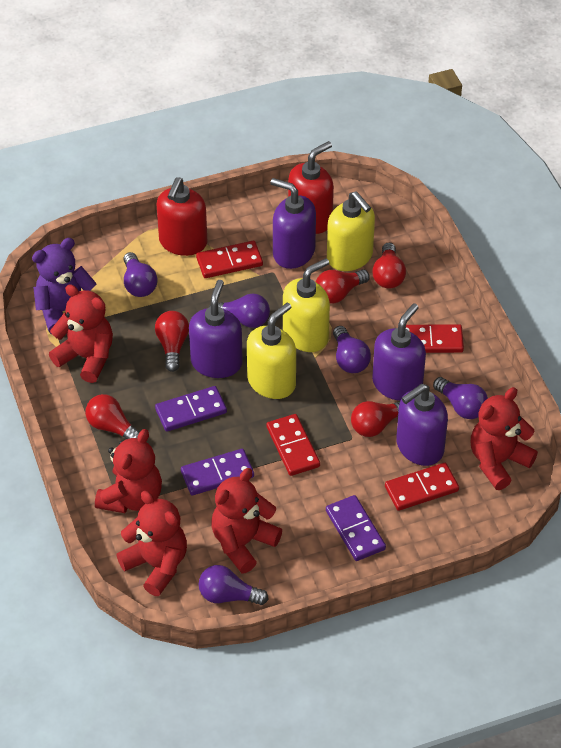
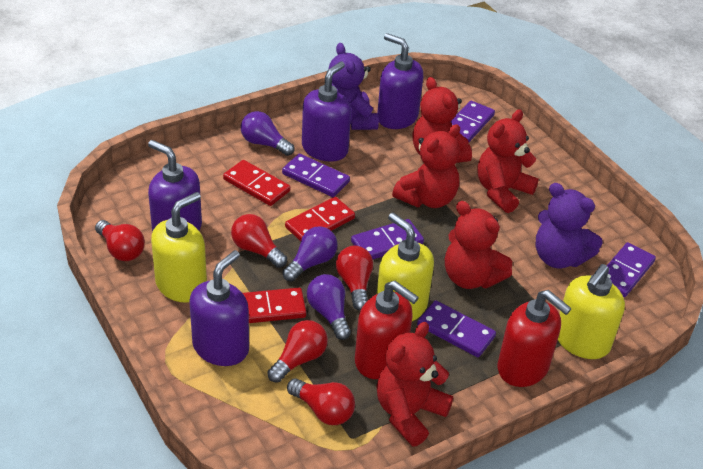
purple domino: [155,386,227,432] [181,449,254,495] [326,495,386,561] = 3 -> [282,154,350,197] [351,219,424,259] [417,301,496,357] [450,101,495,142] [607,242,656,297] = 5
purple light bulb: [123,252,157,297] [199,565,269,605] [209,294,270,328] [333,326,371,373] [433,377,488,419] = 5 -> [241,111,295,156] [283,226,338,282] [307,274,351,340] = 3
purple teddy bear: [32,238,97,334] = 1 -> [328,43,379,130] [536,183,603,268] = 2
red domino: [196,241,263,278] [266,414,320,476] [385,463,459,511] [406,324,464,353] = 4 -> [223,160,290,206] [243,288,306,323] [285,197,355,241] = 3

